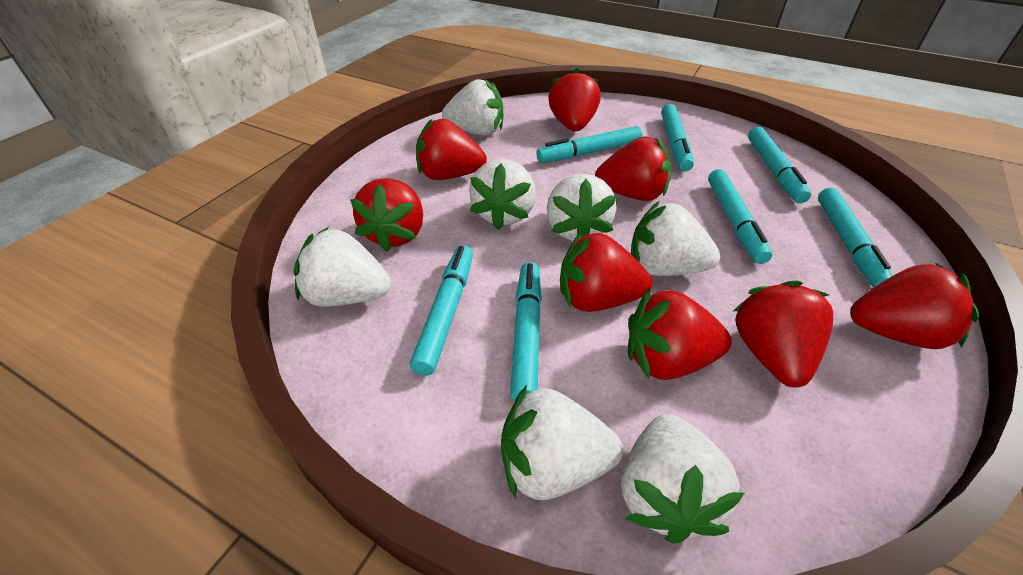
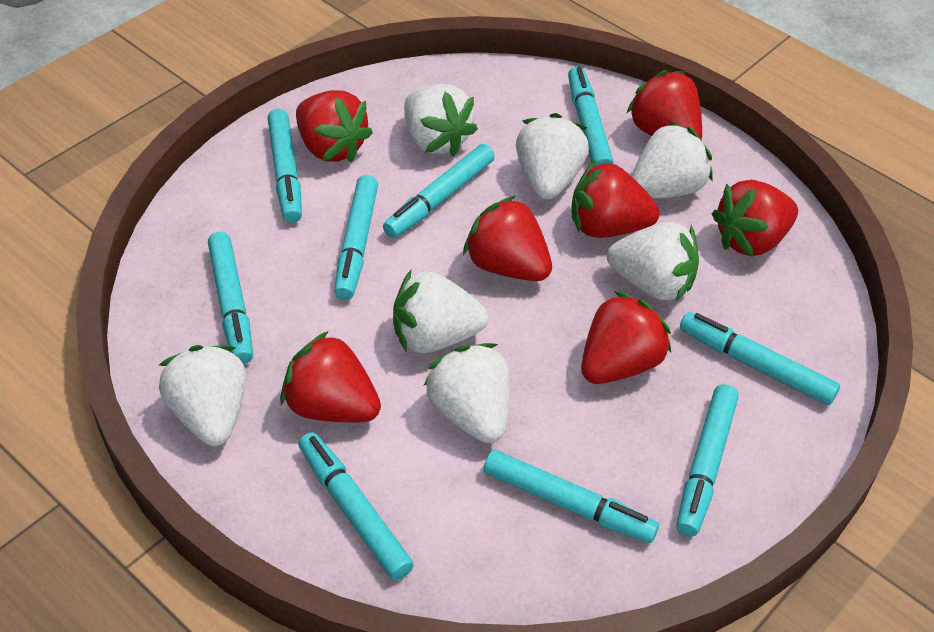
red strawberry: [350,178,423,252] [416,119,487,180] [548,68,601,132] [560,231,652,312] [595,136,672,201] [628,288,732,380] [734,280,833,388] [850,263,979,349] = 8 -> [280,331,381,422] [296,90,373,162] [463,196,552,281] [571,160,660,238] [581,291,671,384] [627,70,702,140] [712,180,798,257] = 7
turquoise marker: [410,245,473,376] [510,262,542,401] [536,126,643,163] [661,104,694,172] [708,169,772,264] [748,127,811,203] [818,188,893,288] = 7 -> [208,232,253,364] [268,109,302,223] [298,432,414,580] [334,175,378,300] [383,144,495,238] [483,450,659,543] [568,66,614,167] [677,384,739,537] [680,312,840,405] = 9

